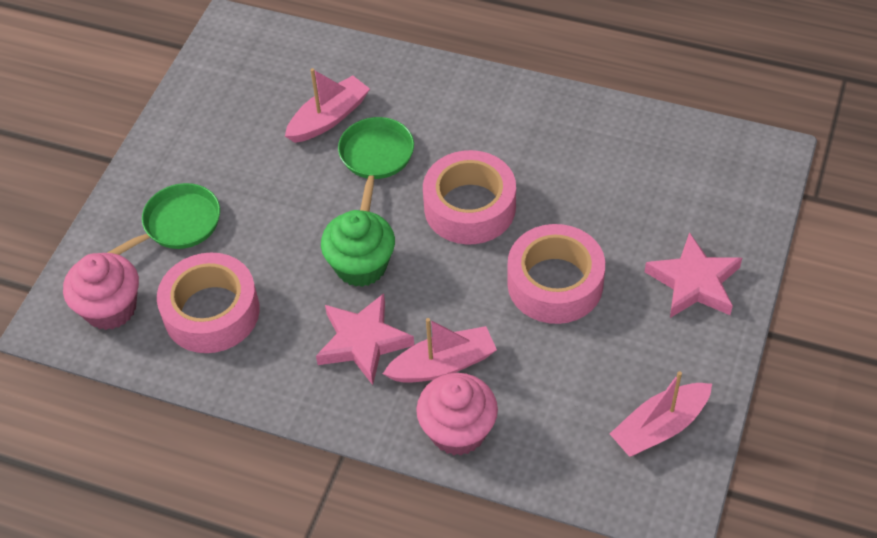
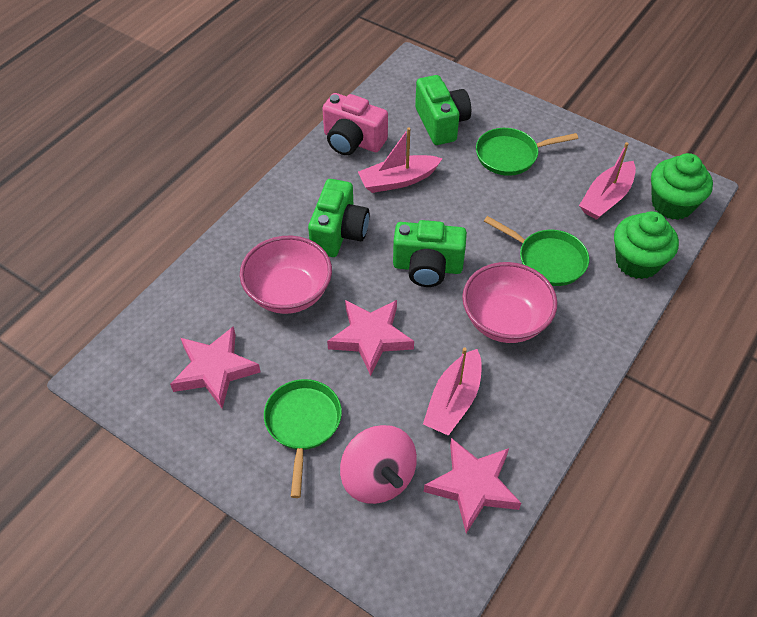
green camera: none = 0 -> [308,179,370,257] [393,220,467,287] [415,75,471,145] = 3
green cupcake: [321,210,395,287] = 1 -> [614,211,679,279] [651,153,713,220] = 2
green pan: [107,183,220,255] [338,117,414,211] = 2 -> [264,379,342,498] [476,128,578,176] [484,216,589,286] = 3
pink bowl: none = 0 -> [240,236,332,314] [462,262,557,343] = 2
pink camera: none = 0 -> [322,93,388,155] = 1
pink cupcake: [63,253,139,330] [416,373,498,455] = 2 -> none = 0
pink spinning top: none = 0 -> [340,425,417,504] = 1
pink star: [316,293,414,385] [645,232,742,318] = 2 -> [170,326,261,409] [327,300,414,376] [424,438,521,533] = 3
pink tape: [157,252,260,353] [423,150,516,245] [507,224,605,324] = 3 -> none = 0

